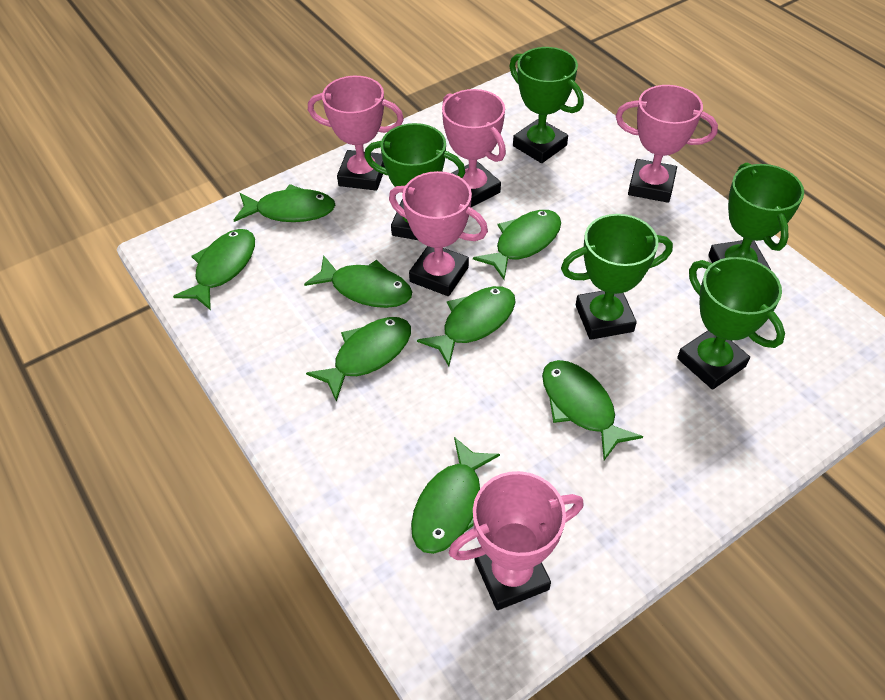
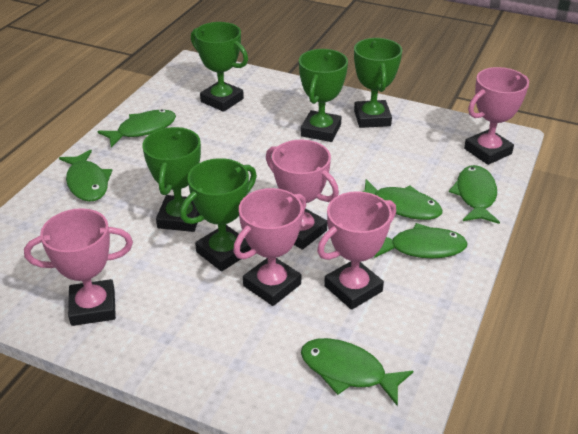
green fish: [173,229,255,310] [234,184,335,222] [304,255,412,308] [306,317,411,402] [411,437,500,554] [417,286,515,366] [473,210,561,279] [542,360,643,460] = 8 -> [59,149,112,202] [97,109,176,147] [301,338,413,406] [362,179,443,220] [374,223,468,258] [449,165,500,224] = 6

